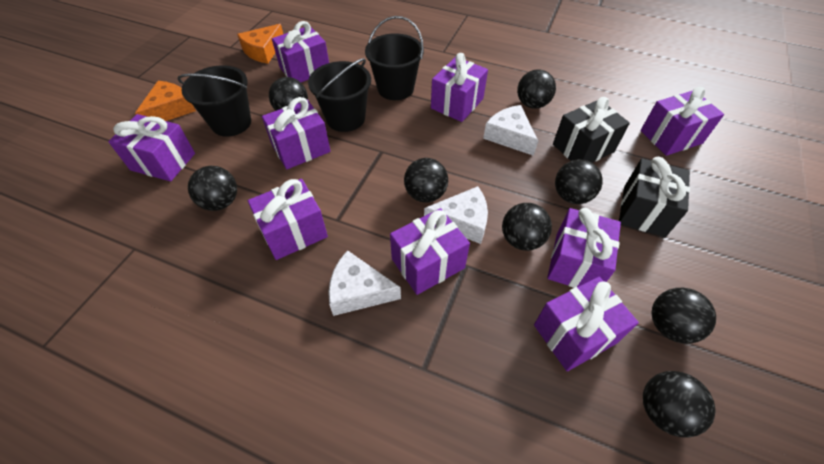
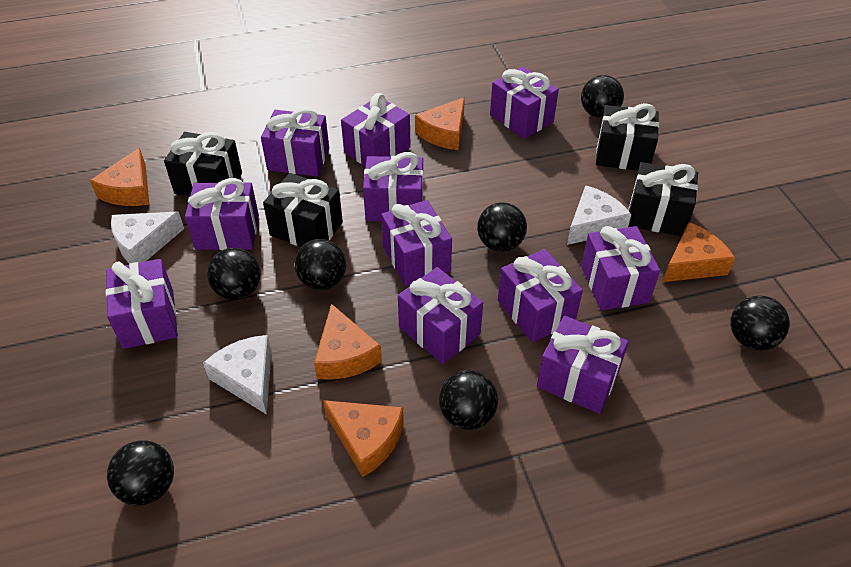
black ball: [188,166,237,211] [269,77,308,111] [404,158,448,203] [502,203,552,251] [517,69,556,109] [555,159,603,204] [643,371,716,438] [652,288,716,344] = 8 -> [107,440,174,506] [207,248,261,300] [294,239,346,290] [439,370,498,430] [477,202,527,252] [581,75,624,118] [730,295,790,350] = 7
black bucket: [177,65,251,137] [308,58,371,132] [365,16,424,100] = 3 -> none = 0
black gift: [553,97,630,163] [619,157,690,237] = 2 -> [164,132,242,196] [263,173,343,247] [596,103,659,171] [628,162,698,236] = 4
orange cheese: [135,81,196,121] [237,24,283,64] = 2 -> [90,148,149,206] [314,304,382,380] [323,400,404,477] [415,97,465,150] [663,222,735,282] = 5
purple gift: [108,114,195,181] [248,179,328,260] [262,97,331,169] [272,21,329,82] [390,208,470,295] [431,53,488,122] [534,277,639,371] [547,208,621,288] [640,87,724,156] = 9 -> [106,259,178,349] [185,178,259,250] [261,108,329,176] [341,93,411,166] [363,152,423,221] [381,200,452,286] [398,267,483,364] [490,67,559,139] [498,249,583,343] [537,316,629,414] [581,226,660,310] = 11

